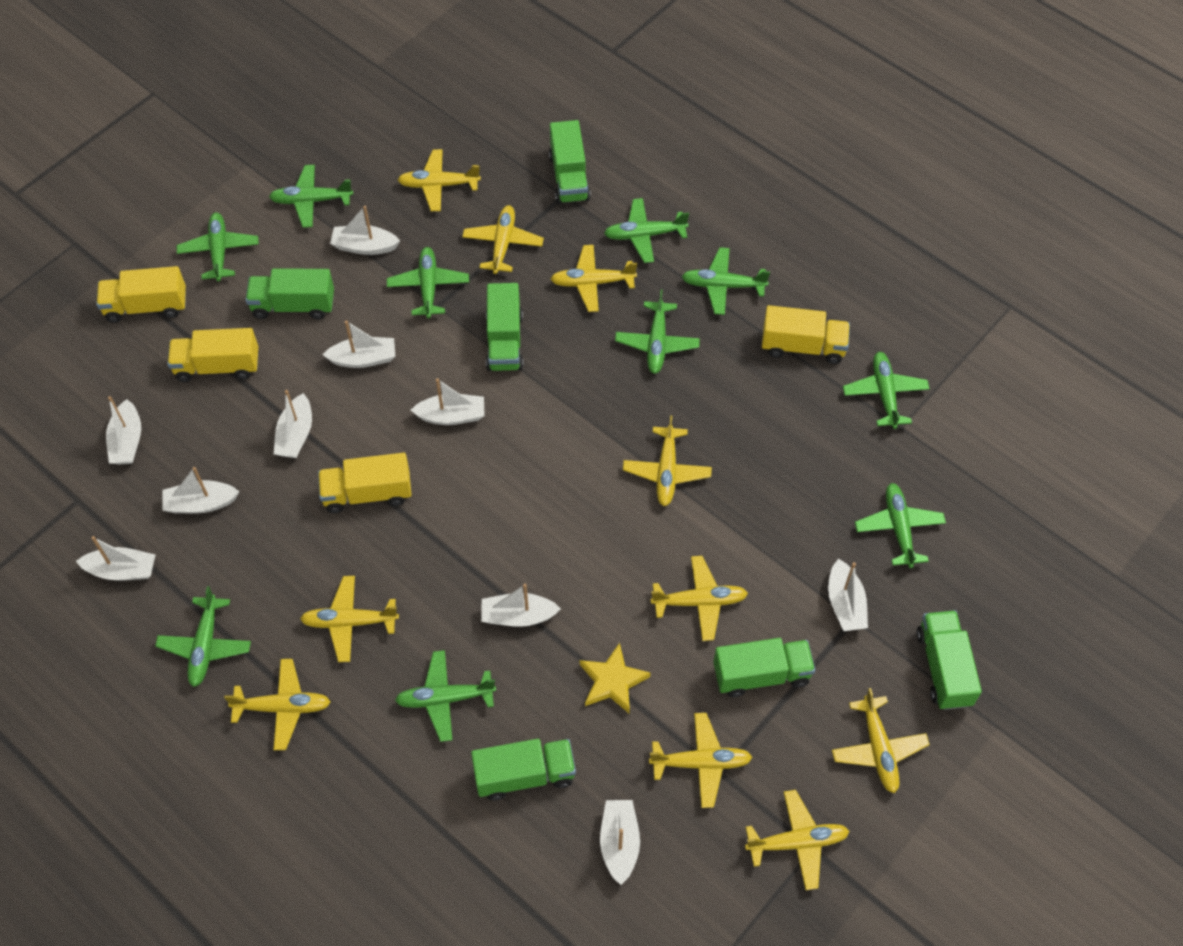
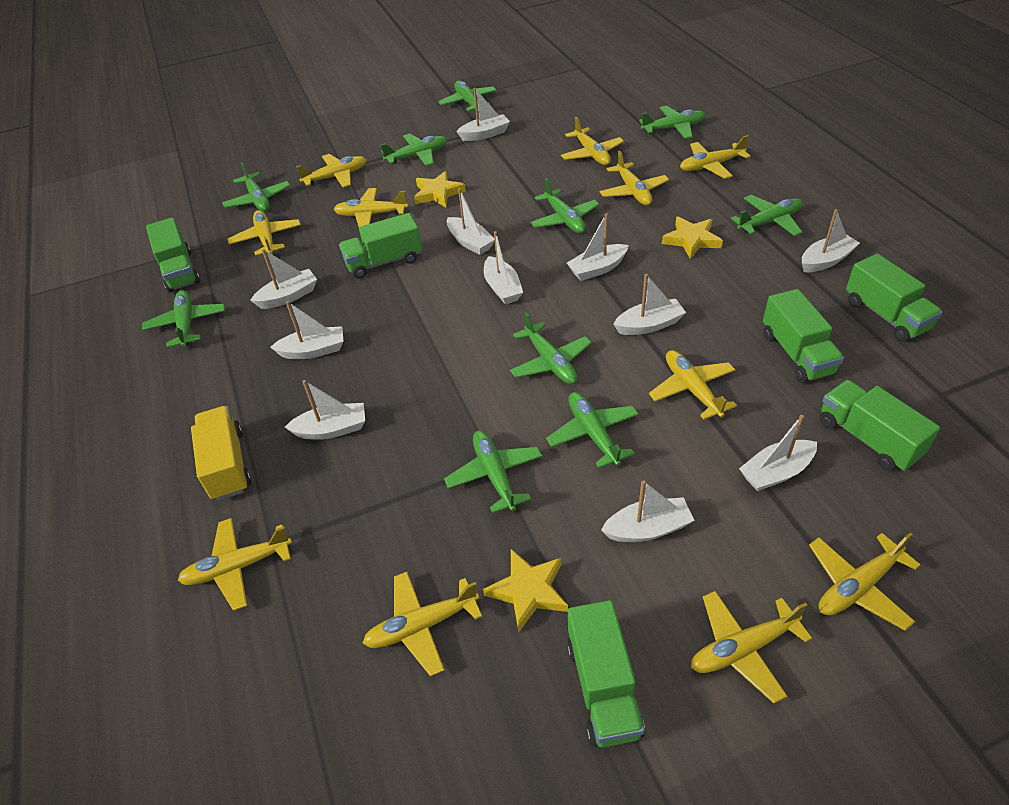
white boat: [76,536,155,581] [106,396,141,465] [162,467,240,513] [274,390,312,458] [322,320,395,368] [330,206,400,255] [411,378,485,425] [481,584,561,627] [600,800,640,885] [828,559,868,631] = 10 -> [250,249,317,309] [270,301,344,359] [285,380,365,440] [447,188,495,255] [456,88,510,141] [484,231,523,304] [567,213,629,281] [601,480,695,542] [613,274,686,335] [739,415,817,491] [802,209,860,272] = 11
yellow plane: [224,659,331,750] [300,576,399,662] [397,149,481,211] [462,205,544,274] [551,245,637,312] [623,415,712,506] [649,713,752,808] [651,556,748,641] [745,790,850,890] [832,688,930,793] = 10 -> [178,518,292,611] [227,210,301,256] [296,154,367,188] [333,188,408,227] [363,572,482,677] [561,117,624,165] [600,151,669,205] [649,350,737,420] [680,135,751,179] [691,591,812,703] [809,532,920,631] = 11
yellow star: [580,643,651,713] = 1 -> [414,171,466,208] [483,549,568,632] [662,217,723,259] = 3
yellow truck: [96,266,186,323] [167,328,259,382] [318,453,412,513] [762,305,850,364] = 4 -> [191,406,251,500] = 1

